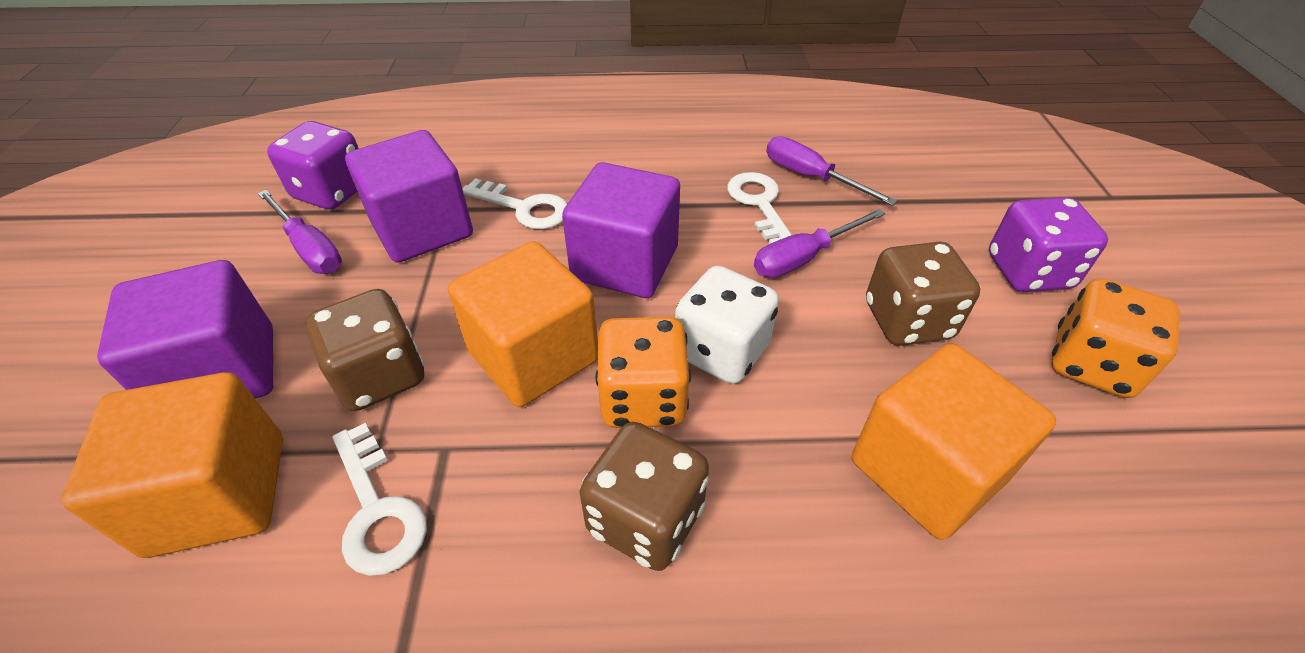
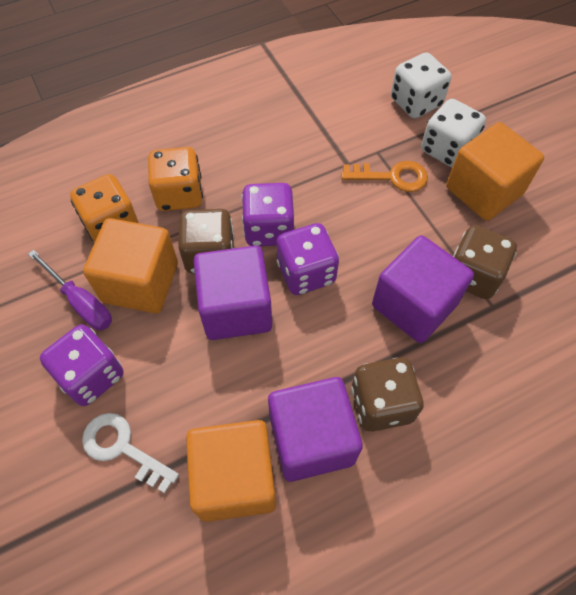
orange key: none = 0 -> [341,161,428,192] = 1
purple dice: [267,121,359,210] [989,197,1108,292] = 2 -> [40,324,123,406] [242,183,294,246] [277,223,339,295] = 3
purple screwdriver: [258,190,342,274] [754,209,885,278] [766,136,897,206] = 3 -> [28,250,112,330] = 1
white dice: [675,266,779,384] = 1 -> [391,53,451,118] [421,99,486,167] = 2
white key: [332,423,427,576] [462,178,567,229] [727,172,792,244] = 3 -> [82,413,179,493] = 1

